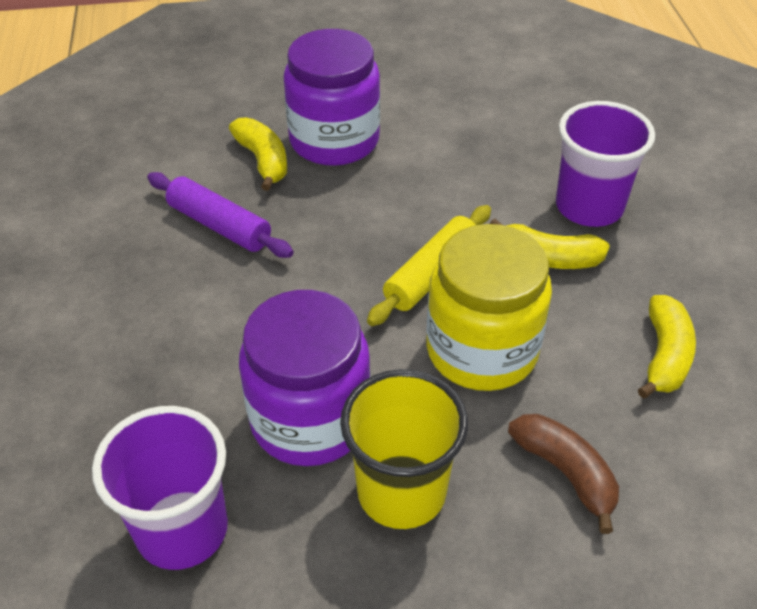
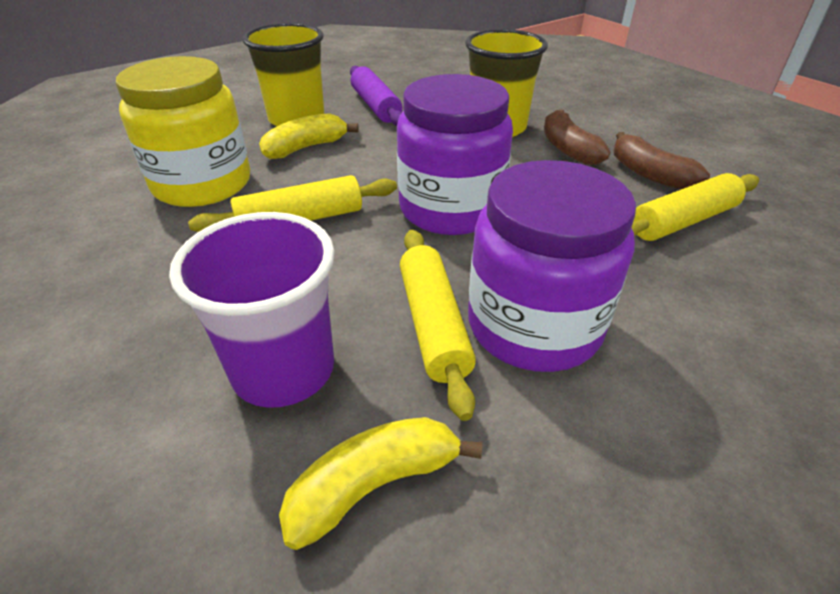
brown banana: [508,414,619,534] = 1 -> [544,109,610,165] [614,132,710,190] = 2
purple cup: [92,406,228,570] [556,101,655,227] = 2 -> [169,212,335,408] = 1
yellow banana: [229,117,287,191] [490,218,610,269] [638,295,696,399] = 3 -> [259,113,359,159] [279,417,483,550] = 2
yellow cup: [340,369,468,529] = 1 -> [243,23,324,126] [465,29,548,137] = 2
yellow rolling pin: [367,205,491,326] = 1 -> [188,175,397,232] [400,230,476,421] [631,173,759,241] = 3

